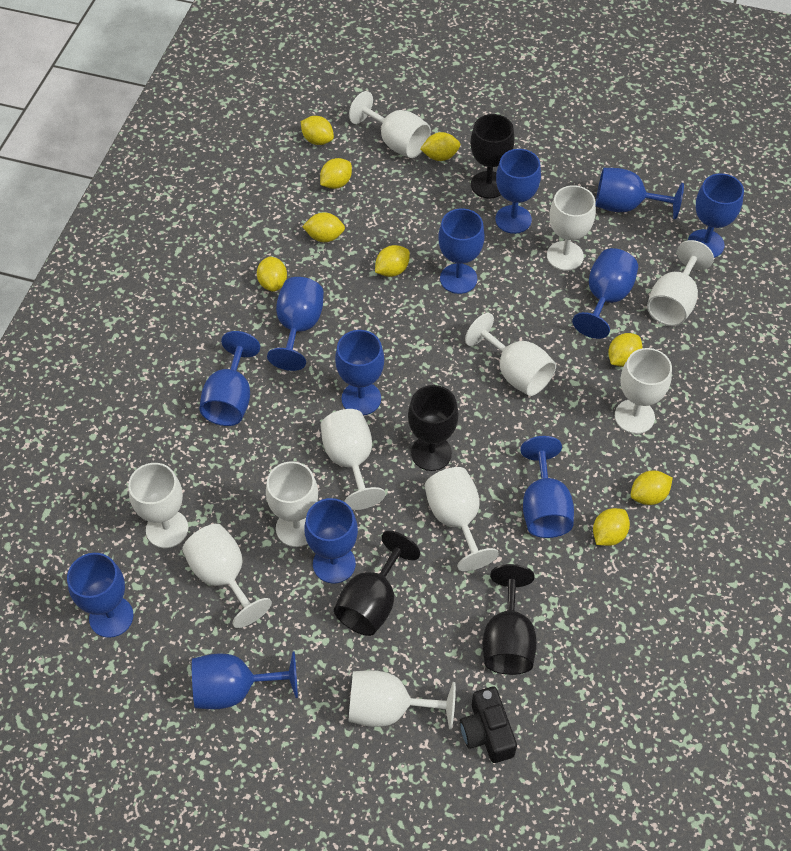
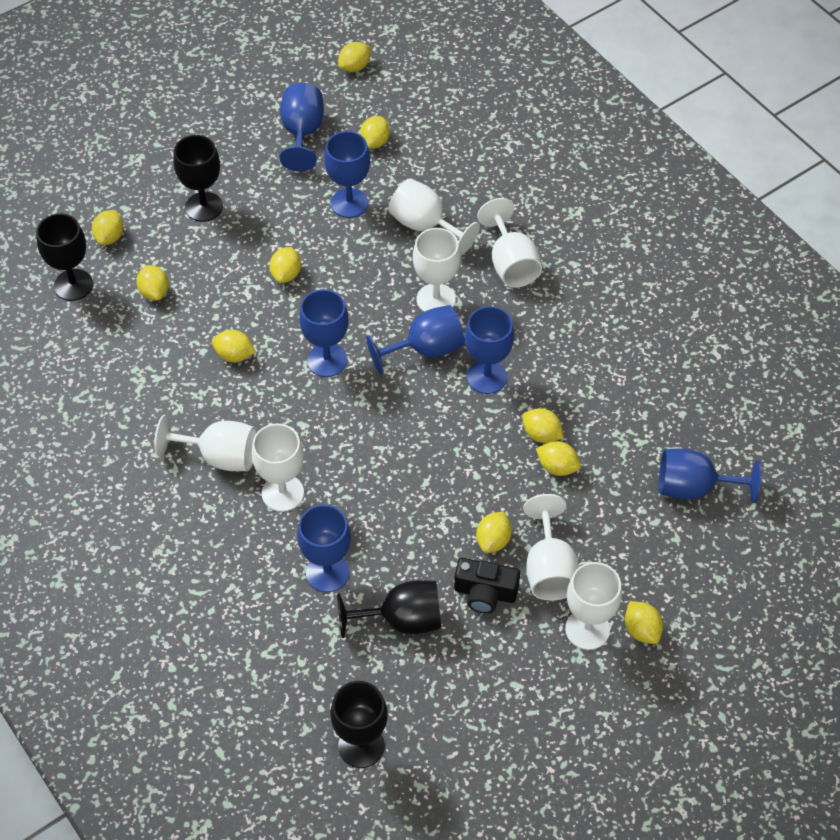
blue goblet: [67,553,134,638] [192,651,298,709] [200,331,260,426] [267,277,324,371] [304,498,358,584] [335,330,384,415] [438,208,485,294] [495,149,541,234] [520,436,574,538] [572,248,638,339] [596,168,684,219] [688,173,744,258] = 12 -> [279,83,324,171] [297,504,351,592] [299,289,349,377] [324,131,370,218] [366,305,465,374] [465,306,514,394] [659,449,762,503] = 7
white goblet: [128,463,188,548] [182,524,272,628] [266,461,318,547] [321,409,385,510] [348,670,456,729] [349,91,431,158] [425,467,499,571] [465,313,556,396] [547,185,596,271] [615,348,672,434] [647,240,714,326] = 11 -> [154,415,257,471] [251,424,304,512] [388,178,480,256] [413,228,460,312] [477,198,542,288] [523,494,579,601] [565,562,622,650] = 7
yellow lemon: [257,256,287,292] [301,116,334,145] [302,212,345,242] [320,158,352,189] [375,245,410,277] [420,132,460,161] [593,508,630,546] [608,333,642,367] [631,471,673,505] = 9 -> [92,210,124,245] [136,265,169,301] [212,330,256,362] [269,247,301,283] [338,42,371,72] [360,116,390,149] [476,511,512,553] [522,408,564,443] [536,441,581,476] [625,601,663,644] = 10

